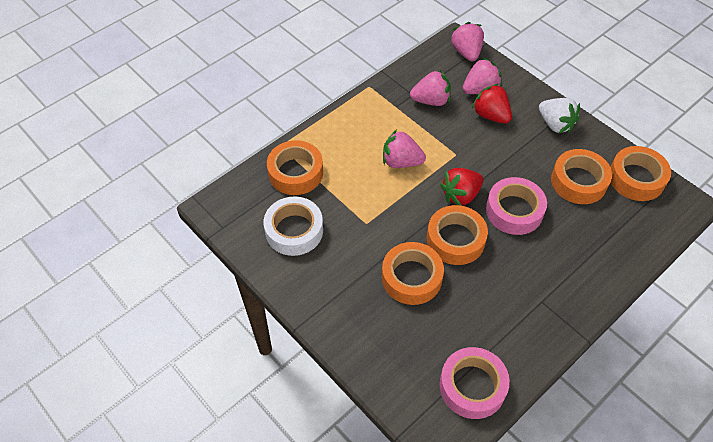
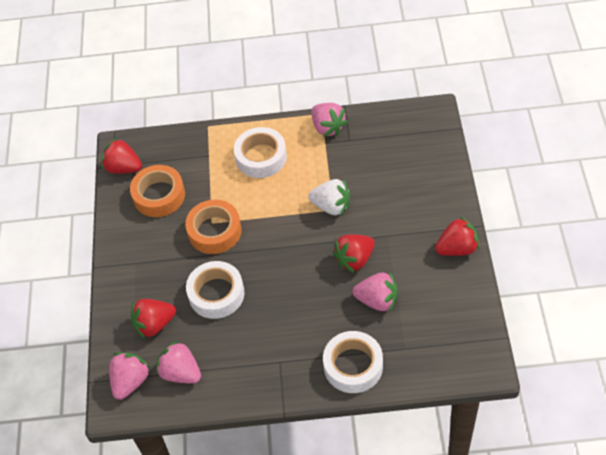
orange tape: [267,140,323,195] [382,242,444,305] [427,205,488,265] [551,149,612,204] [611,146,671,201] = 5 -> [130,165,185,217] [185,200,242,254] = 2
pink tape: [439,347,510,419] [486,177,547,235] = 2 -> none = 0
red strawberry: [440,168,483,206] [472,84,512,124] = 2 -> [102,138,142,174] [131,299,176,339] [332,234,375,273] [435,216,479,256] = 4
white tape: [264,197,323,256] = 1 -> [186,261,244,319] [234,127,287,178] [323,331,383,393] = 3

